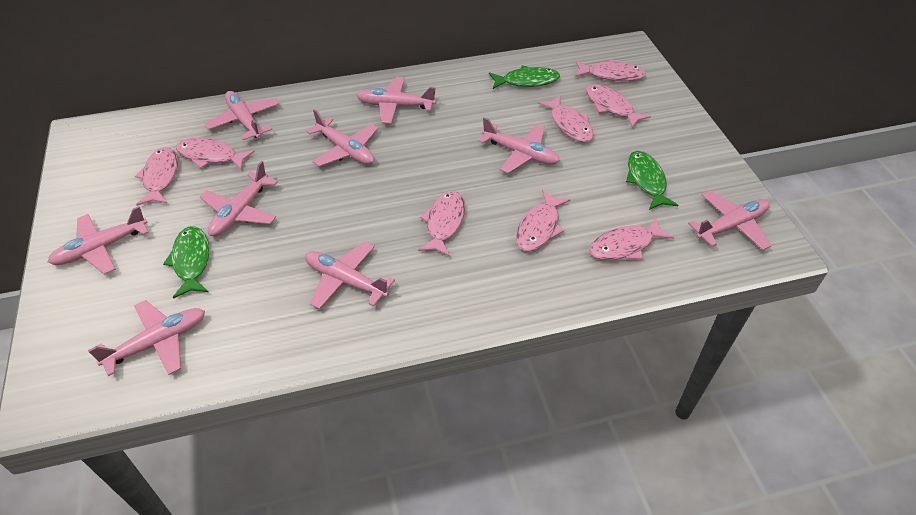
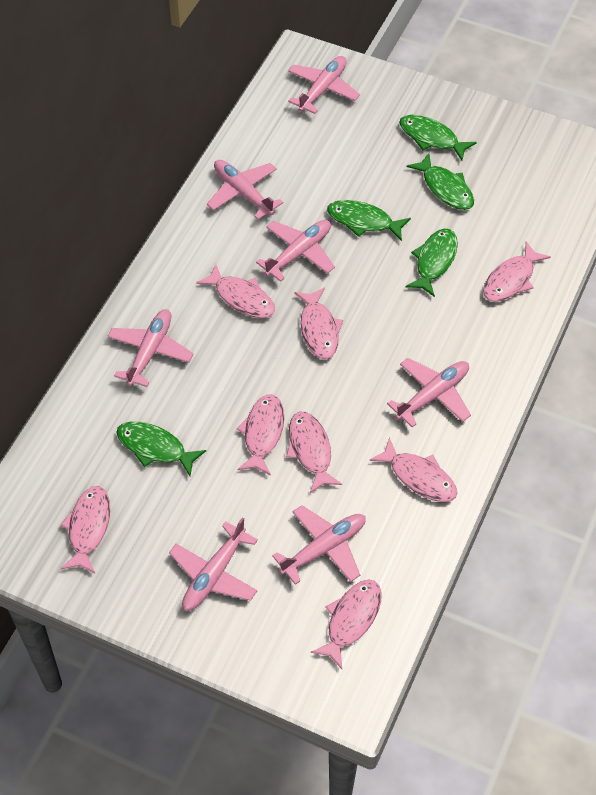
green fish: [163,226,209,299] [489,65,560,89] [626,151,678,210] = 3 -> [116,421,206,476] [327,200,411,241] [399,115,477,161] [405,229,458,297] [407,153,474,210] = 5
pink plane: [48,206,149,274] [88,300,205,376] [200,161,278,236] [205,91,279,140] [305,241,395,309] [306,109,378,167] [356,77,436,124] [478,118,560,173] [688,190,772,250] = 9 -> [107,309,193,387] [169,517,258,611] [207,160,283,220] [256,220,335,282] [272,505,366,585] [288,56,360,114] [387,358,471,427] = 7

